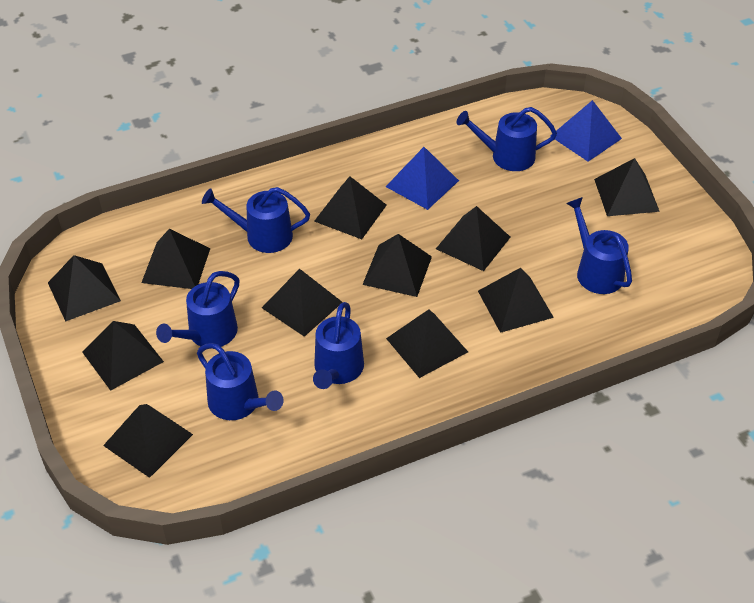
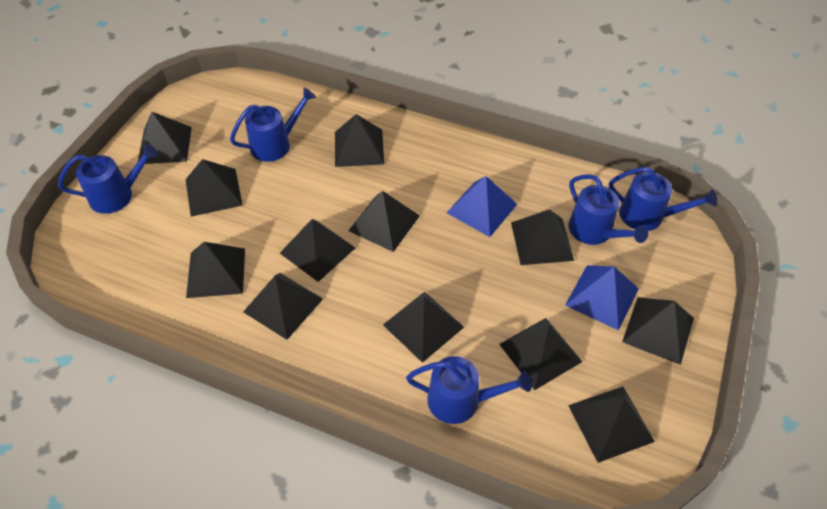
black pyramid: [48,255,121,322] [82,321,164,391] [103,404,193,478] [141,229,211,289] [262,269,343,337] [314,176,387,239] [362,234,432,297] [386,309,468,378] [436,206,510,271] [478,268,554,333] [594,158,660,216] = 11 -> [138,112,192,164] [185,159,243,217] [186,242,245,298] [243,273,323,340] [280,219,355,282] [335,114,384,167] [348,191,420,252] [383,292,464,363] [499,318,582,390] [511,209,574,265] [568,387,655,463] [622,297,694,365] = 12
blue watering can: [156,271,239,347] [197,343,283,420] [202,187,310,253] [313,302,364,389] [457,107,557,171] [566,197,632,294] = 6 -> [58,144,158,214] [230,88,316,162] [406,356,532,424] [568,174,649,245] [609,167,717,231] = 5

